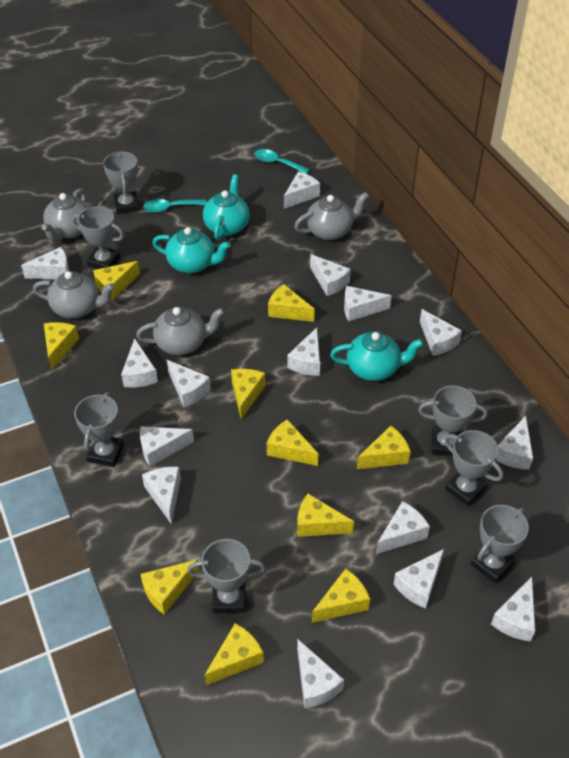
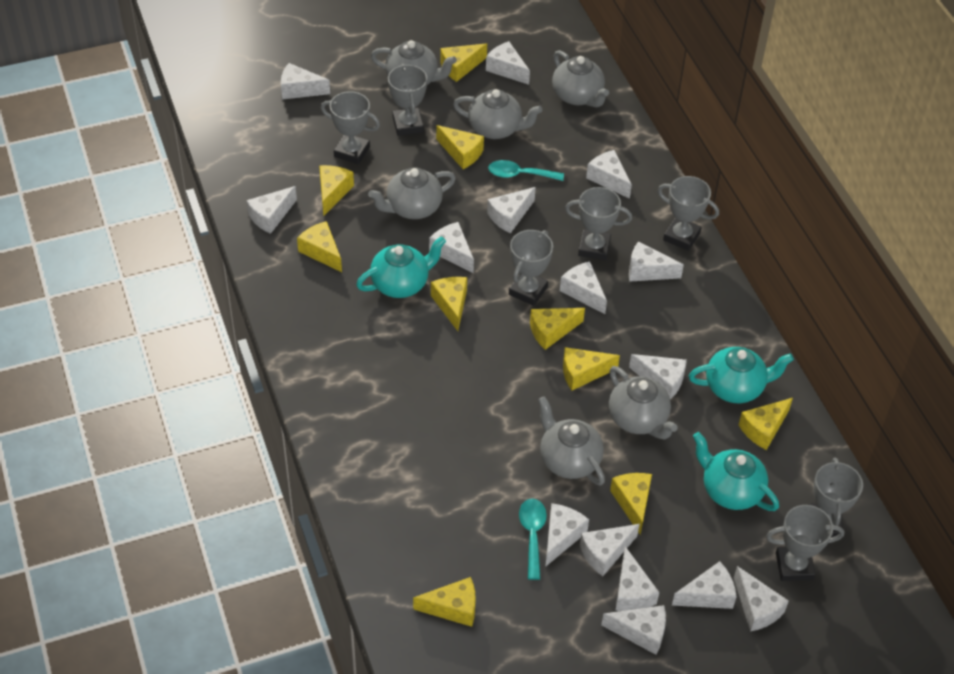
grey teapot: [33,271,115,319] [42,188,89,241] [136,307,225,355] [294,192,369,240] = 4 -> [368,168,456,219] [371,40,457,85] [453,89,542,139] [538,396,605,486] [552,50,609,107] [609,366,678,440] = 6

